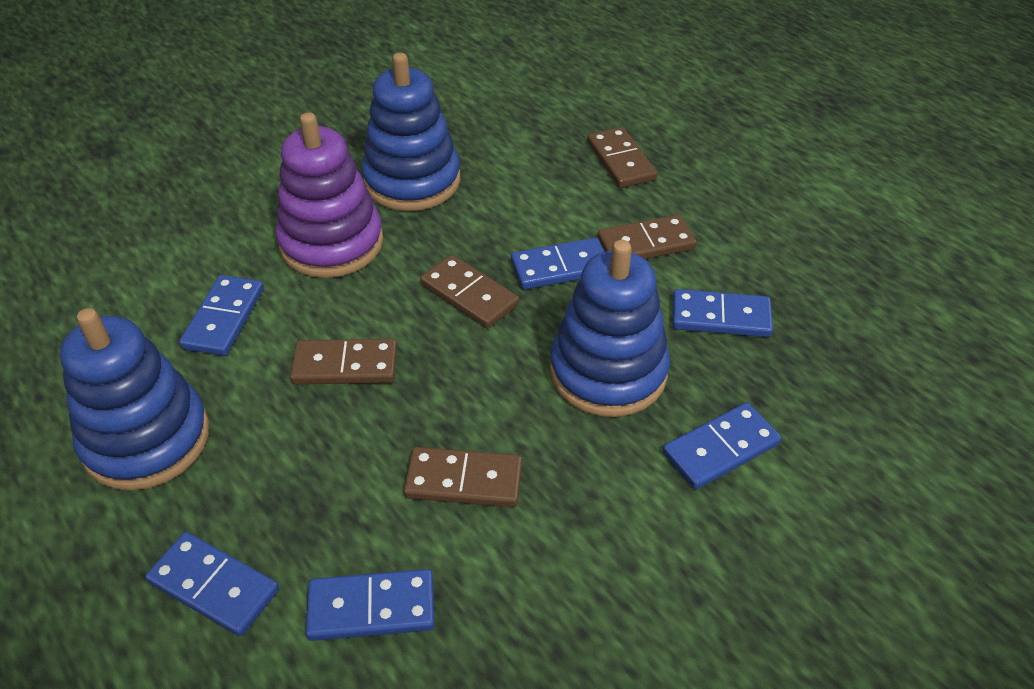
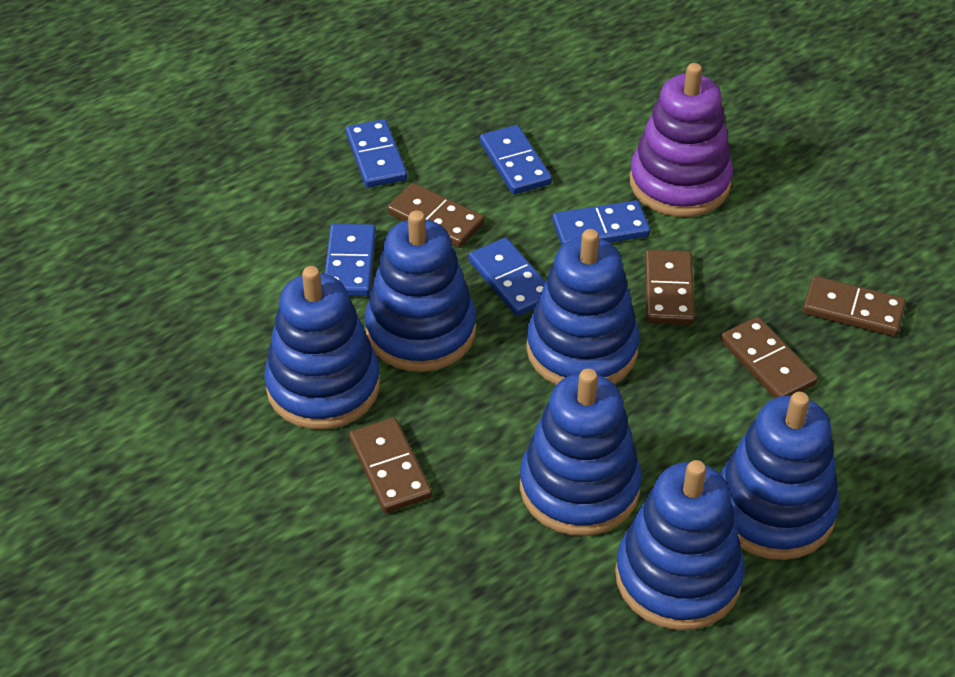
blue domino: [145,532,279,637] [179,275,264,356] [306,569,435,641] [511,238,604,290] [663,403,781,490] [672,289,773,337] = 6 -> [324,224,376,296] [346,119,407,188] [469,238,546,316] [480,125,552,194] [552,200,650,246] = 5
blue stacking toy: [60,308,209,491] [362,52,460,211] [550,240,670,417] = 3 -> [264,266,380,430] [365,210,476,372] [520,369,642,536] [526,229,640,385] [615,460,745,630] [720,392,840,560] = 6

